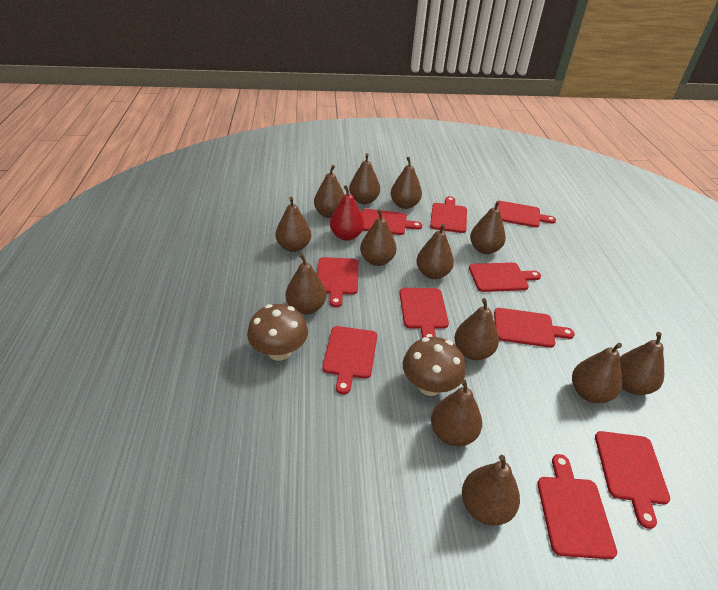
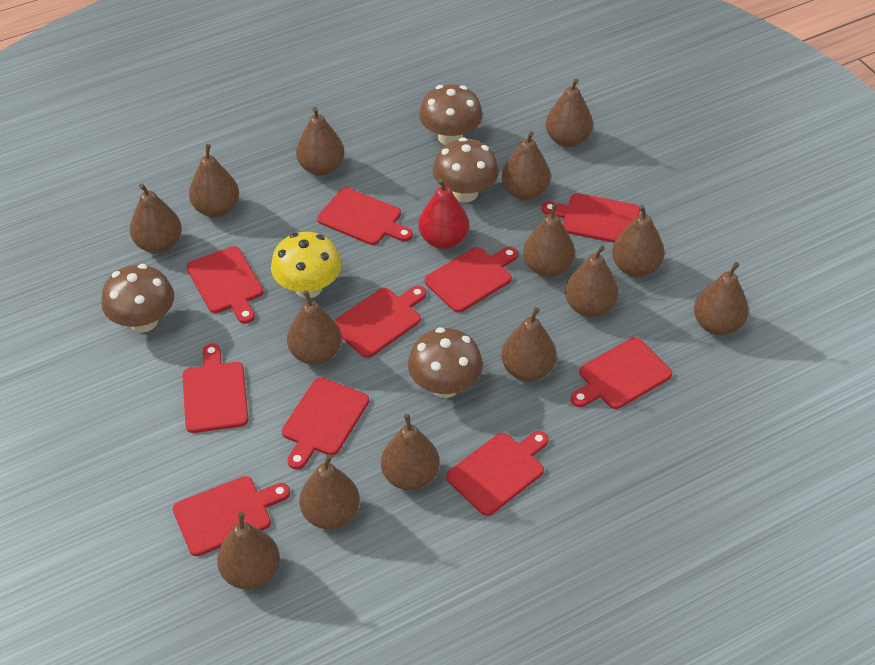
brown mushroom: [247,304,308,361] [403,337,466,396] = 2 -> [101,264,174,332] [408,327,483,398] [419,84,483,145] [433,137,499,202] = 4
brown pear: [276,197,311,252] [286,253,326,314] [314,165,344,218] [349,153,380,204] [360,209,396,266] [391,157,422,209] [416,224,454,279] [431,379,482,446] [454,298,499,360] [462,455,520,526] [470,201,506,254] [572,343,622,403] [620,332,664,395] = 13 -> [130,183,182,253] [189,144,239,218] [217,512,280,590] [287,290,342,365] [296,107,344,176] [299,454,360,529] [381,414,440,491] [501,131,551,200] [501,307,557,381] [523,203,575,277] [545,79,593,147] [565,245,618,317] [612,205,665,277] [694,262,749,335] = 14
yellow mushroom: none = 0 -> [271,232,342,298] = 1

